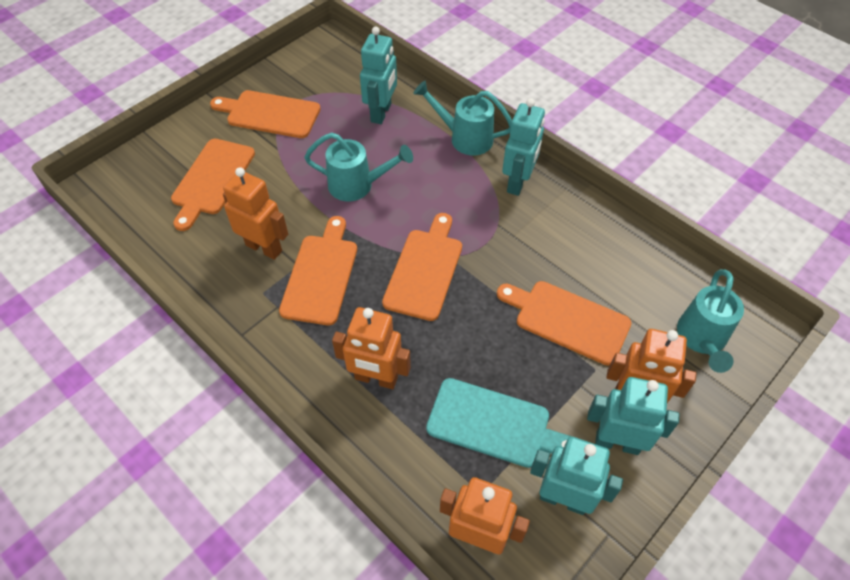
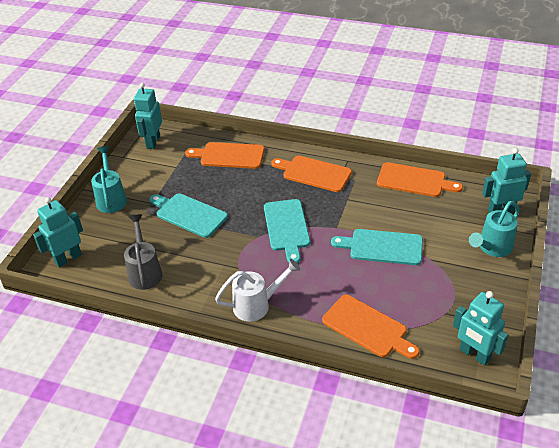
grey watering can: none = 0 -> [124,214,162,290] = 1
orange cutting board: [171,139,255,231] [210,90,321,138] [279,216,357,325] [382,213,462,321] [497,281,631,366] = 5 -> [185,142,265,169] [271,156,352,192] [322,295,419,359] [377,162,463,197] = 4
orange robot: [223,167,288,260] [332,307,411,389] [440,477,530,554] [607,329,696,403] = 4 -> none = 0
turquoise cutting board: [426,378,571,468] = 1 -> [149,193,228,238] [264,199,310,263] [331,229,423,265] = 3
turquoise watering can: [304,133,413,201] [413,80,512,155] [677,269,744,373] = 3 -> [91,146,127,213] [469,201,519,257] = 2
white watering can: none = 0 -> [215,259,301,322] = 1

